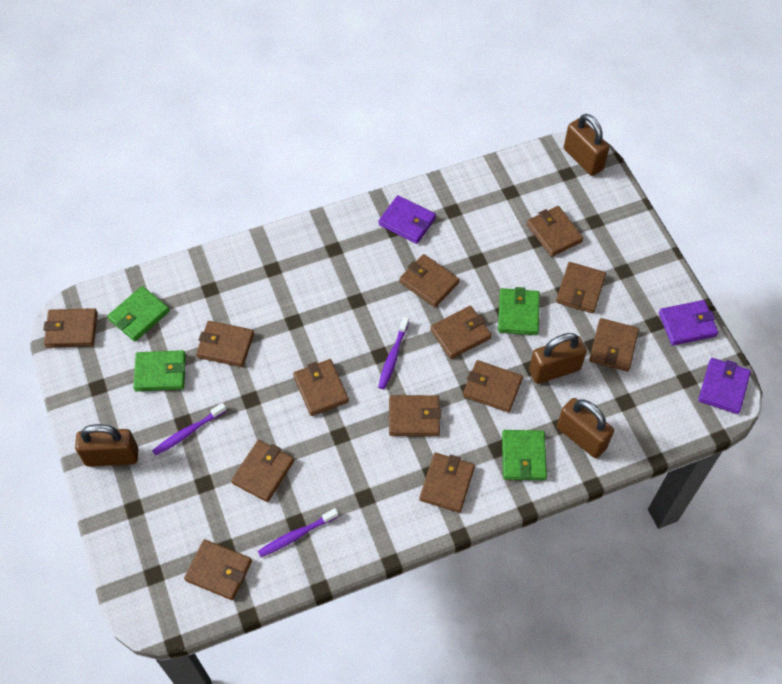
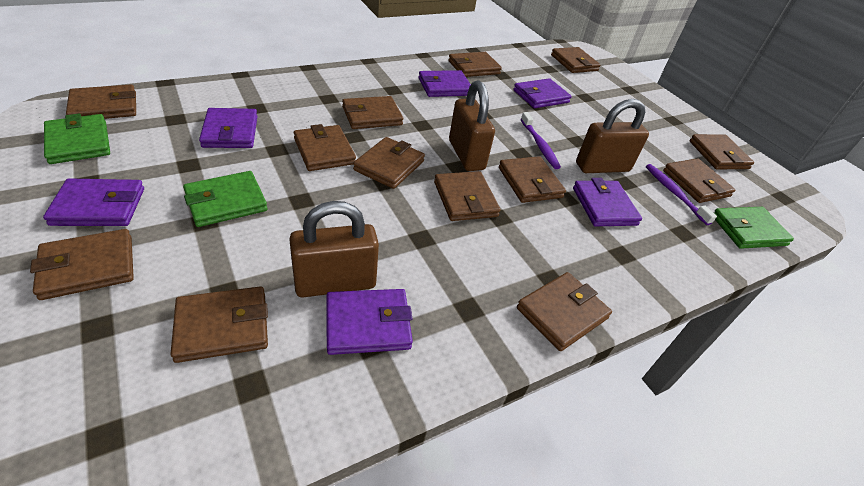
brown padlock: [75,424,138,467] [529,333,587,384] [557,398,614,458] [564,114,610,176] = 4 -> [289,201,379,297] [449,81,495,171] [576,99,649,173] = 3
green wallet: [107,286,170,342] [133,350,186,392] [498,287,540,335] [502,430,547,480] = 4 -> [44,114,110,164] [183,171,268,227] [714,207,794,249] = 3
purple toothbrush: [152,403,227,456] [258,508,339,557] [378,317,409,389] = 3 -> [521,112,561,169] [646,164,717,225] = 2
purple wallet: [378,195,436,244] [659,300,718,346] [698,358,751,414] = 3 -> [43,178,144,226] [199,108,258,148] [326,289,413,355] [418,70,471,97] [514,78,572,108] [573,178,642,226] = 6

